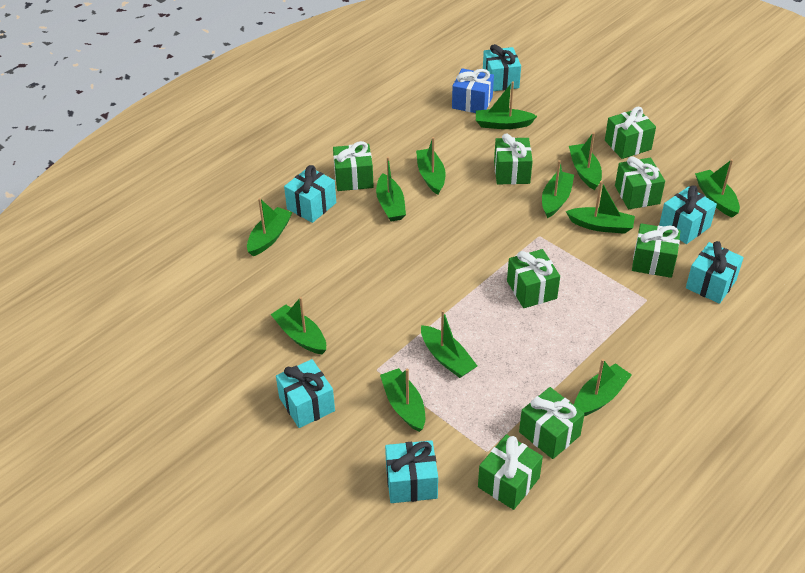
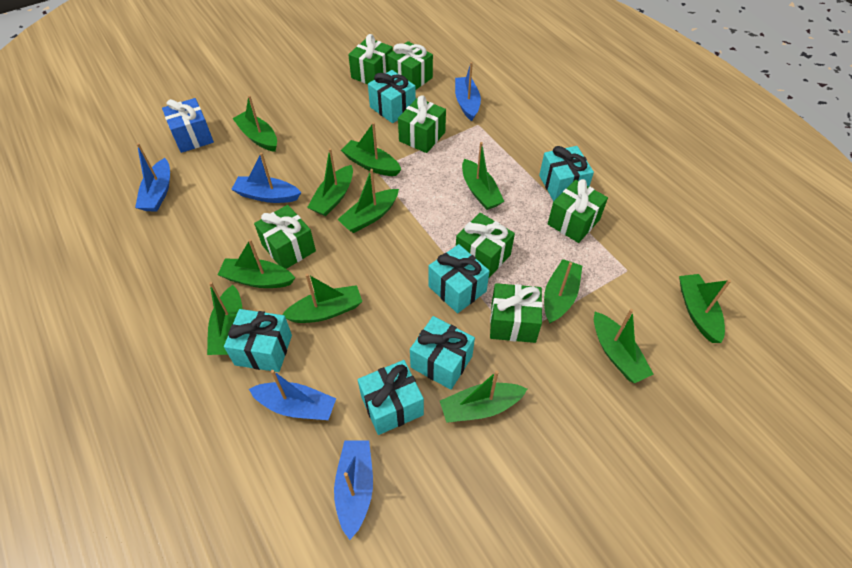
blue boat: none = 0 -> [135,143,170,211] [231,152,301,203] [249,370,336,420] [334,441,373,540] [455,62,481,121] = 5
green gift: [333,141,374,191] [478,434,543,510] [494,134,533,184] [507,249,560,308] [519,387,585,459] [605,107,656,159] [615,157,665,209] [632,223,680,278] = 8 -> [254,205,316,269] [348,34,393,84] [387,41,433,90] [398,95,446,153] [456,213,515,278] [490,283,543,343] [548,179,608,243] = 7

